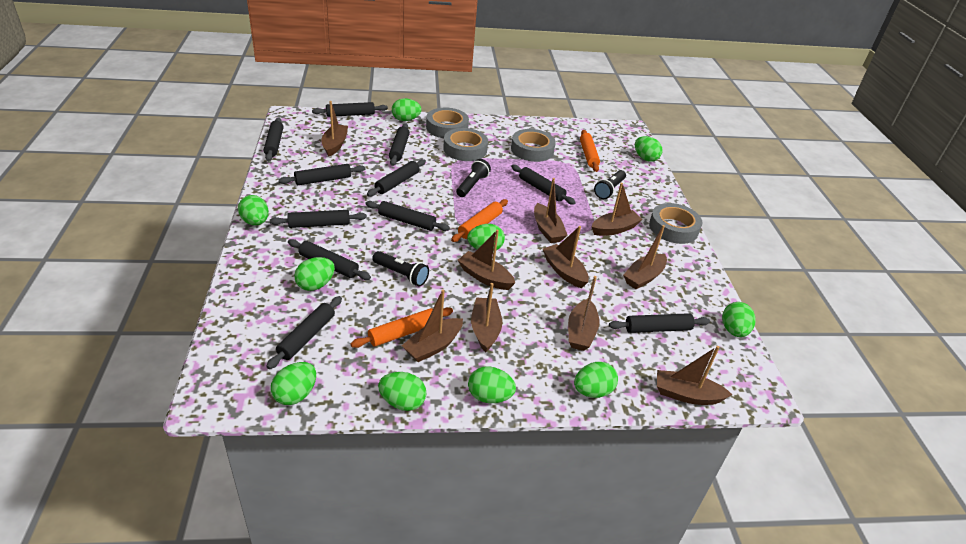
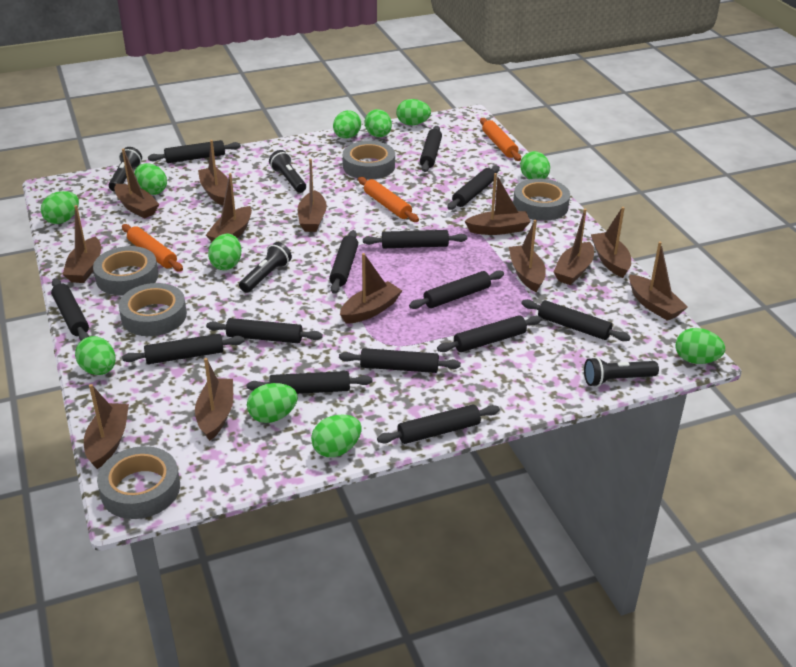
black flashlight: [372,251,429,287] [456,159,491,197] [594,170,626,199] = 3 -> [109,147,142,192] [239,242,292,293] [269,150,306,193] [584,357,659,387] = 4
black rolling pin: [264,117,283,161] [266,296,342,369] [270,210,367,228] [279,164,365,185] [288,239,371,280] [312,102,388,117] [365,201,450,231] [367,159,426,197] [389,123,410,166] [511,165,576,205] [609,313,710,333] = 11 -> [51,278,89,340] [122,334,244,364] [148,140,241,163] [206,318,323,343] [247,371,373,394] [329,230,358,294] [339,348,461,373] [363,230,467,248] [377,405,500,444] [409,270,504,309] [420,126,442,172] [437,315,542,352] [447,166,500,210] [521,299,631,341] = 14
brown boat: [322,101,348,156] [402,290,463,362] [458,229,515,290] [471,283,502,352] [534,178,568,243] [543,226,589,288] [568,276,599,351] [592,183,643,236] [623,225,667,289] [657,346,732,405] = 10 -> [62,205,101,283] [84,384,129,469] [114,148,159,219] [195,358,233,441] [198,140,228,205] [206,173,252,242] [298,159,327,232] [340,253,402,324] [464,173,531,235] [509,220,546,292] [554,209,594,285] [591,207,631,278] [629,241,688,321] = 13
green egg: [238,195,269,226] [271,362,316,405] [294,257,335,291] [378,372,426,411] [392,98,422,121] [467,224,505,250] [468,366,516,403] [574,362,618,398] [635,136,663,162] [722,302,756,337] = 10 -> [41,191,79,224] [75,336,116,375] [134,163,167,195] [208,234,241,270] [247,383,298,423] [311,414,361,457] [333,110,361,138] [365,109,392,137] [396,99,431,125] [520,151,550,179] [676,328,725,364] = 11
grey tape: [426,108,469,138] [443,128,488,161] [511,129,556,162] [649,203,702,244] = 4 -> [93,246,158,296] [97,446,180,519] [119,283,187,336] [343,141,395,180] [513,178,570,221] = 5

